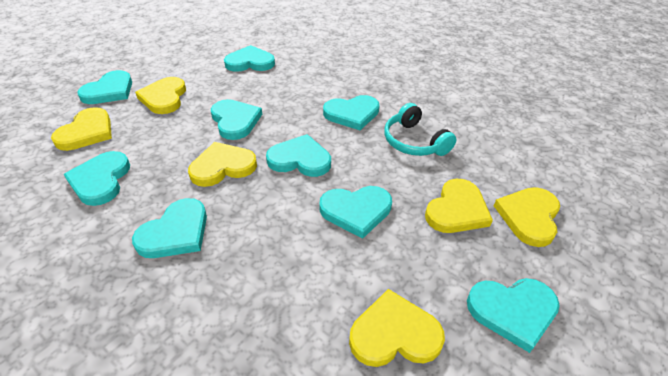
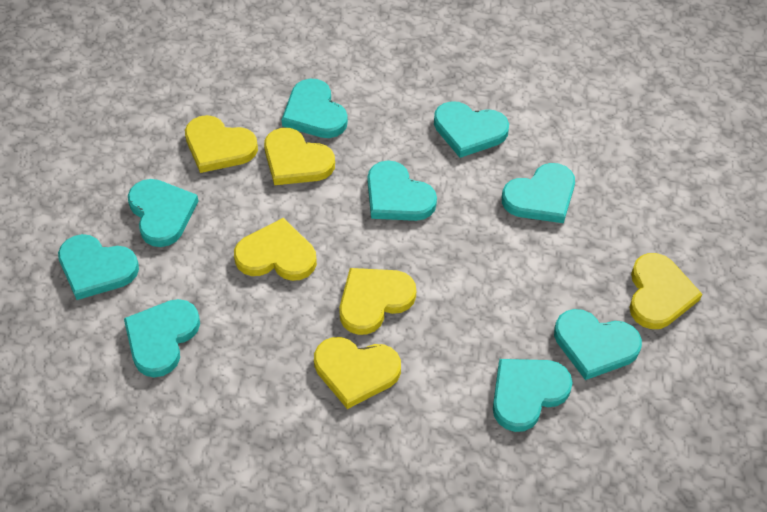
turquoise headphones: [384,103,456,156] = 1 -> none = 0

